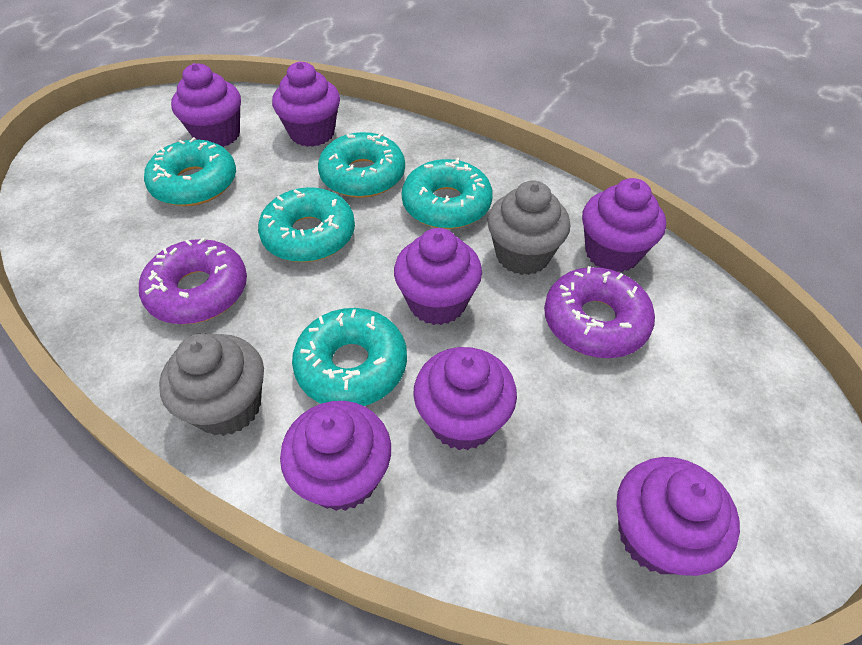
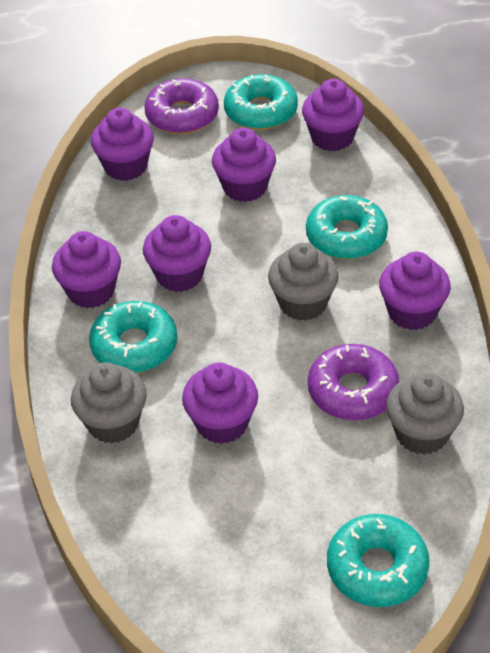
grey cupcake: [159,333,264,436] [487,181,570,275] = 2 -> [71,362,147,444] [268,243,339,321] [386,372,464,455] = 3
turquoise donut: [144,137,236,206] [258,187,355,262] [292,308,407,406] [318,132,405,198] [401,157,493,229] = 5 -> [89,301,177,373] [224,74,298,130] [306,195,388,259] [327,514,429,607] = 4

